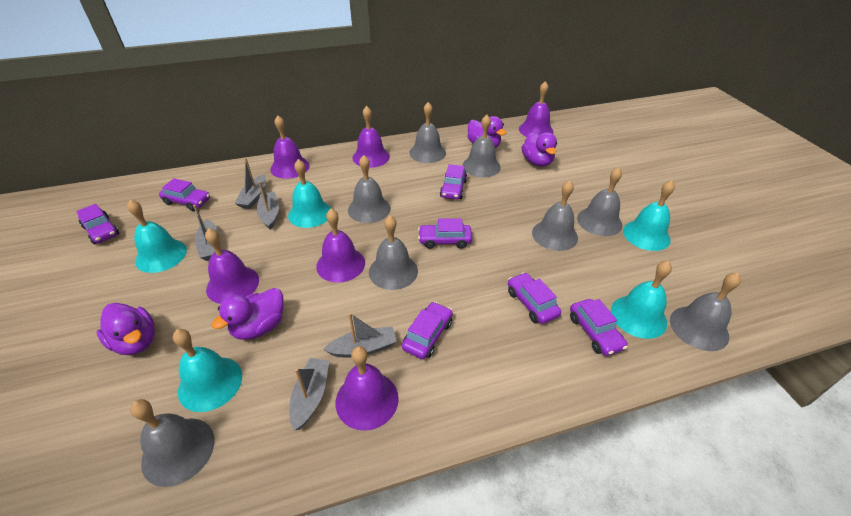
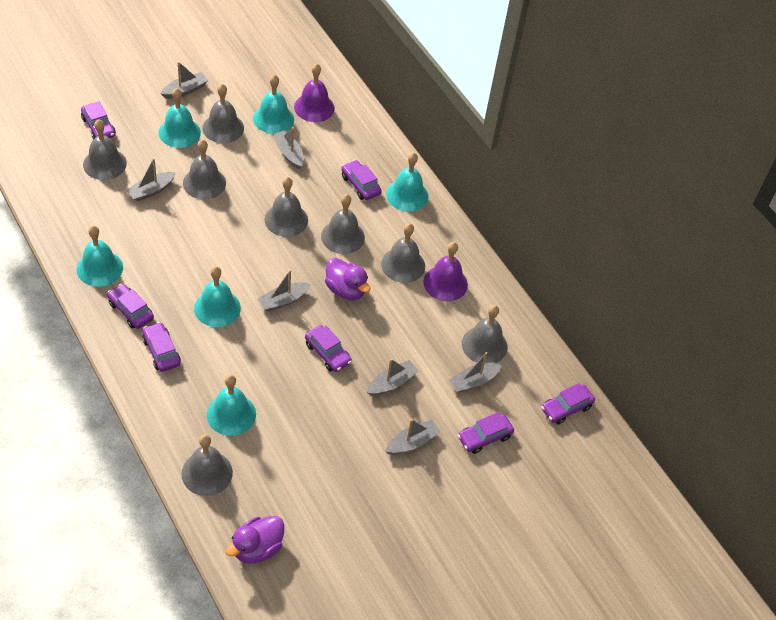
grey boat: [193,205,219,261] [235,158,266,209] [257,181,279,230] [289,358,329,431] [323,313,397,357] = 5 -> [126,158,176,202] [160,61,208,99] [258,270,311,311] [274,127,304,169] [367,359,419,396] [385,419,440,455] [449,352,502,393] = 7
purple bell: [205,228,259,304] [270,115,310,179] [316,209,365,283] [336,346,399,431] [352,106,390,168] [519,81,553,137] = 6 -> [294,63,335,122] [423,242,468,301] = 2
purple duck: [96,303,155,355] [211,288,284,340] [467,116,506,148] [522,132,557,167] = 4 -> [226,516,285,564] [325,258,371,300] = 2
turquoise bell: [127,200,187,273] [173,329,242,412] [288,159,331,228] [611,261,672,339] [623,180,675,251] = 5 -> [76,225,123,287] [159,88,201,148] [194,266,241,327] [207,374,256,436] [253,74,294,134] [386,152,428,212] = 6

